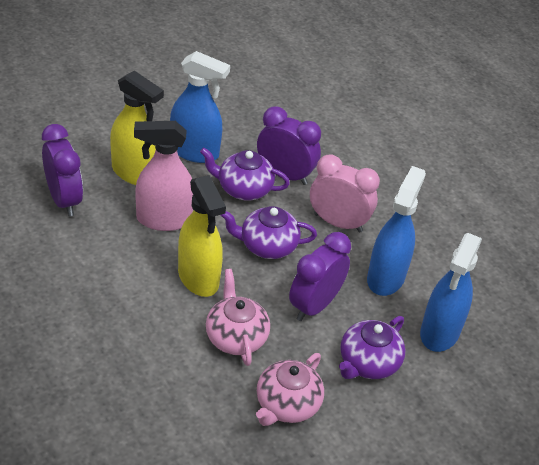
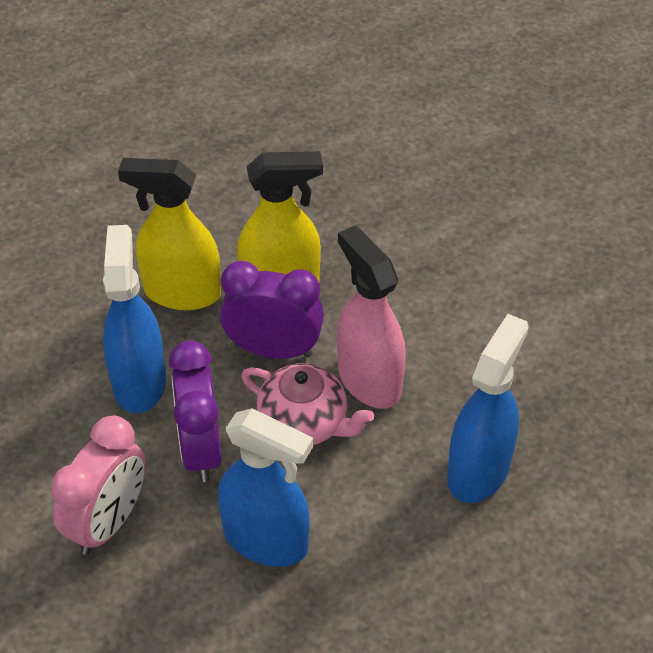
pink teapot: [206,269,270,366] [256,353,324,426] = 2 -> [241,363,374,445] = 1
purple clock: [42,124,83,216] [257,106,321,185] [289,232,351,321] = 3 -> [169,340,222,482] [220,261,324,359] = 2
purple teapot: [200,147,290,200] [220,206,317,259] [339,316,405,379] = 3 -> none = 0

